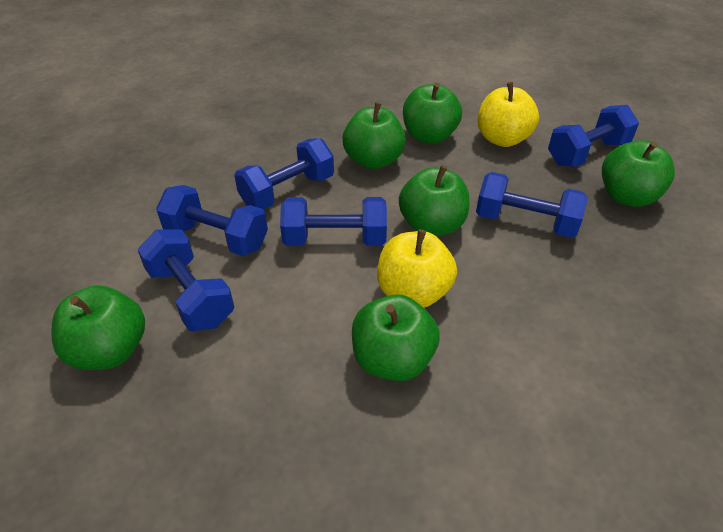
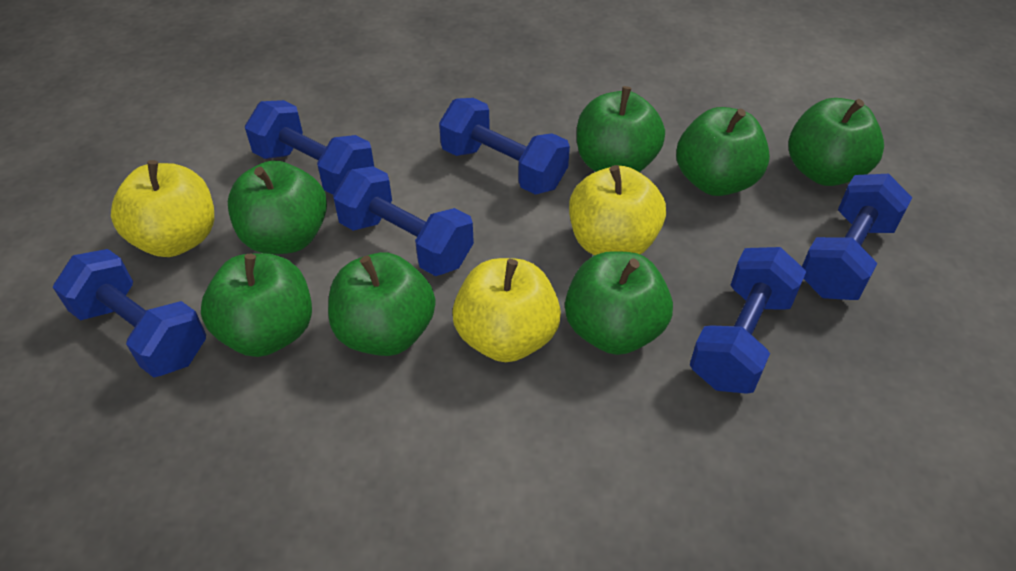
green apple: [52,285,145,370] [342,102,406,169] [352,294,440,381] [399,165,469,236] [403,82,462,144] [602,140,675,207] = 6 -> [201,253,312,357] [228,161,327,254] [328,252,436,356] [565,251,673,355] [577,86,665,172] [676,107,770,196] [788,98,884,186] = 7
yellow apple: [377,229,457,308] [478,82,539,147] = 2 -> [111,160,214,257] [452,258,561,362] [569,165,666,255] = 3

